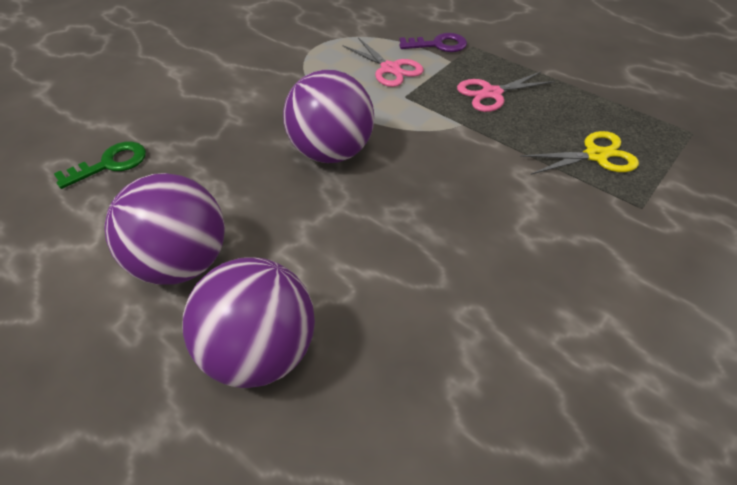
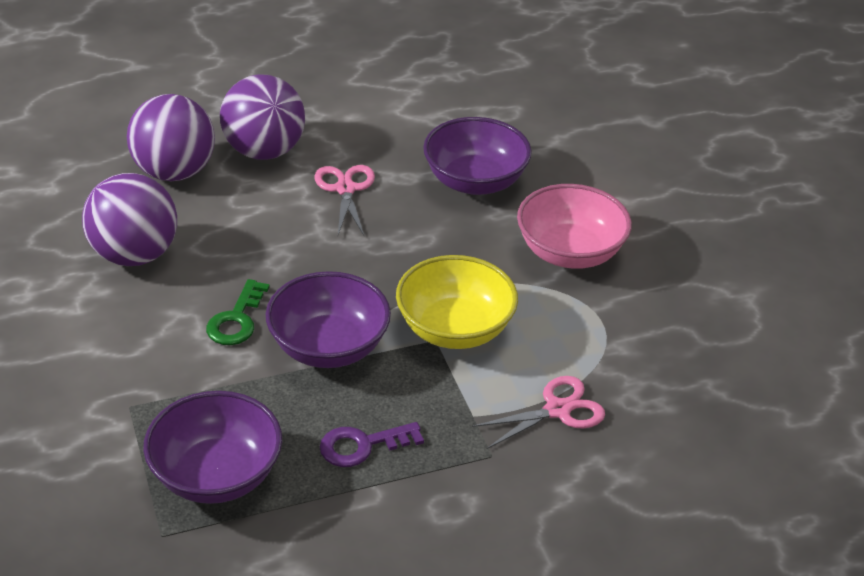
pink bowl: none = 0 -> [517,184,632,269] = 1
purple bowl: none = 0 -> [143,391,282,504] [265,271,391,368] [423,117,532,195] = 3
yellow bowl: none = 0 -> [396,255,518,349] = 1
yellow scissors: [520,131,639,175] = 1 -> none = 0

